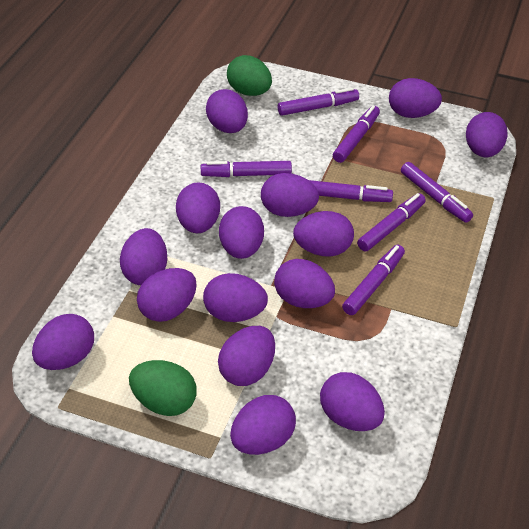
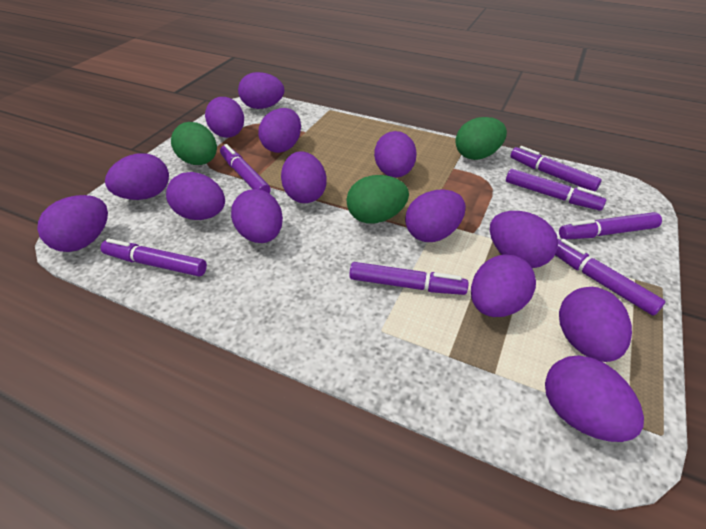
green egg: [129,360,197,416] [227,55,272,96] = 2 -> [171,122,217,165] [346,175,409,223] [455,117,507,160] = 3
purple egg: [32,314,94,370] [120,228,167,285] [137,268,197,322] [176,182,220,233] [203,273,268,322] [206,89,248,133] [218,326,275,386] [219,206,264,259] [230,395,296,455] [261,173,319,217] [274,259,335,308] [293,211,354,257] [320,372,385,431] [389,78,442,118] [466,112,508,157] = 15 -> [37,195,108,252] [105,153,169,200] [166,172,225,220] [205,97,244,138] [231,189,283,243] [238,72,284,109] [258,108,301,153] [281,151,326,203] [374,131,417,178] [405,189,466,242] [471,254,536,317] [490,211,558,268] [545,355,644,442] [559,287,632,362] = 14

